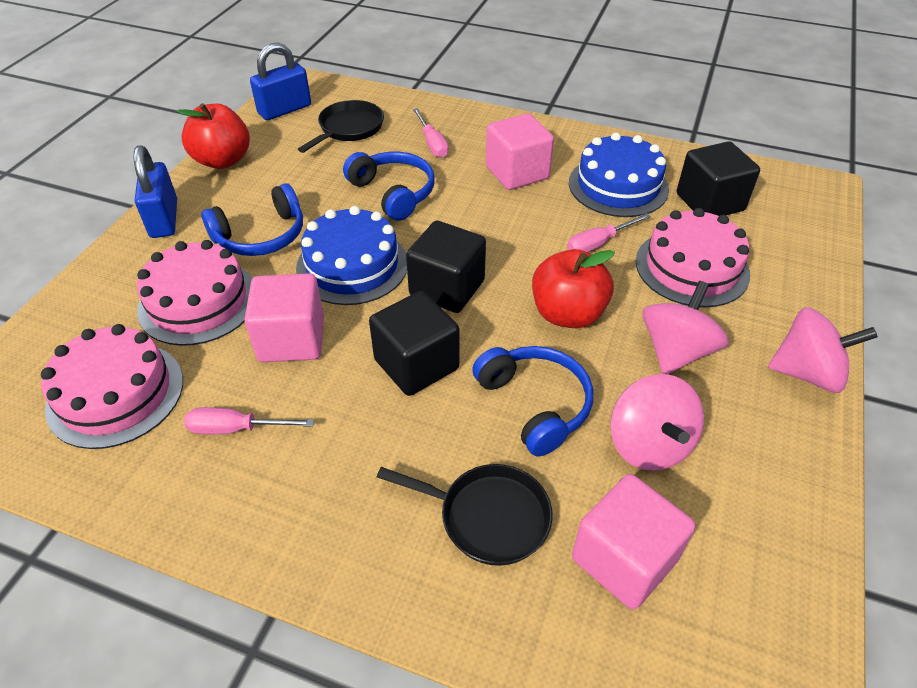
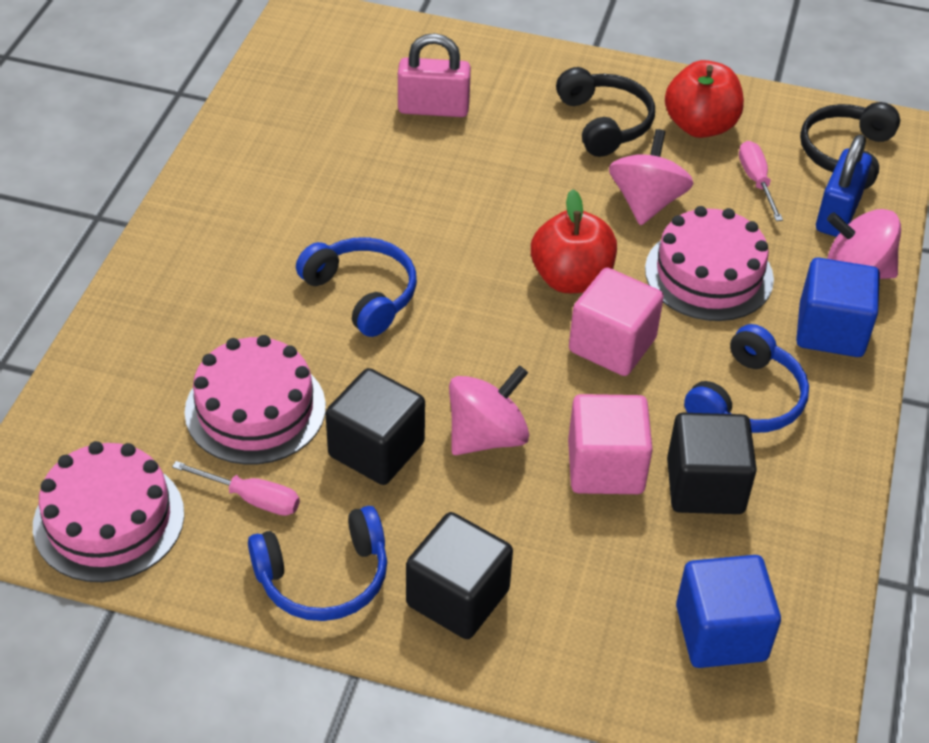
black headphones: none = 0 -> [556,67,655,157] [800,102,900,189] = 2
black pan: [298,100,384,153] [377,464,553,566] = 2 -> none = 0
blue cake: [296,206,407,305] [569,133,669,217] = 2 -> none = 0
blue cube: none = 0 -> [676,555,781,668] [796,258,880,357] = 2
blue padlock: [134,145,177,238] [250,43,311,120] = 2 -> [816,134,872,237] = 1
pink cube: [244,273,324,362] [486,113,554,190] [572,474,695,610] = 3 -> [568,394,653,494] [569,268,664,376] = 2
pink padlock: none = 0 -> [398,33,471,117] = 1
pink screwdriver: [184,407,314,434] [413,108,449,158] [567,213,651,253] = 3 -> [172,461,300,516] [739,141,783,221] = 2

